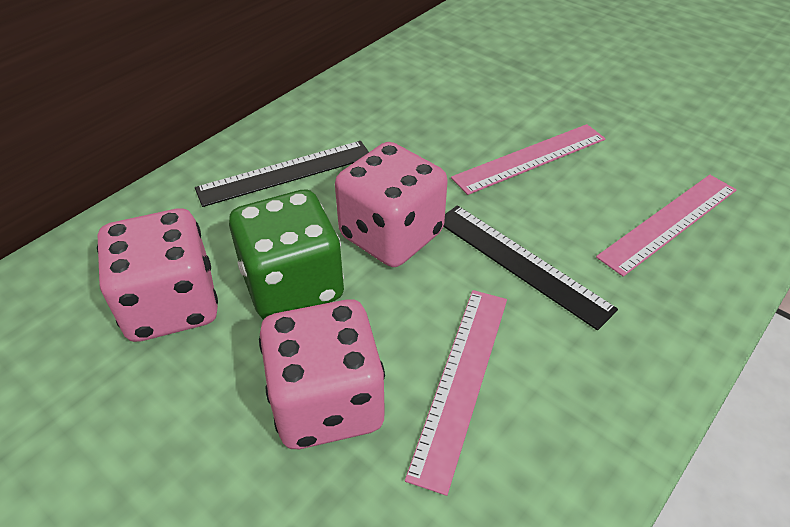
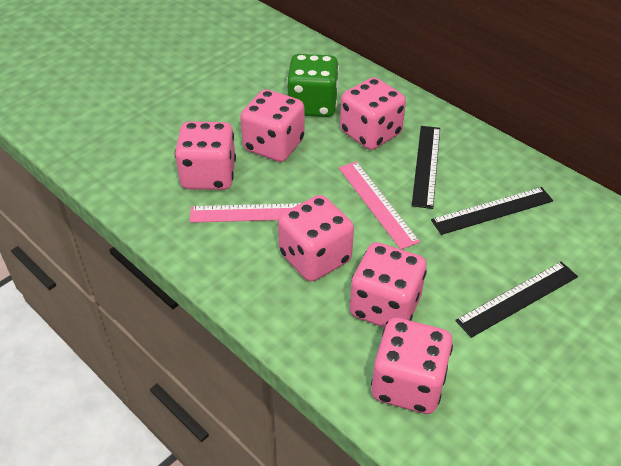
black ruler: [195,141,369,207] [443,205,618,330] = 2 -> [412,126,440,209] [431,187,553,235] [455,262,578,338] = 3
pink dice: [97,208,218,342] [259,299,385,449] [335,142,448,267] = 3 -> [175,121,236,190] [240,89,305,162] [278,195,354,282] [340,77,406,150] [350,242,427,328] [371,318,453,414] = 6
pink ruler: [405,290,507,496] [451,124,606,195] [596,175,736,277] = 3 -> [190,203,301,223] [339,162,420,250] = 2

